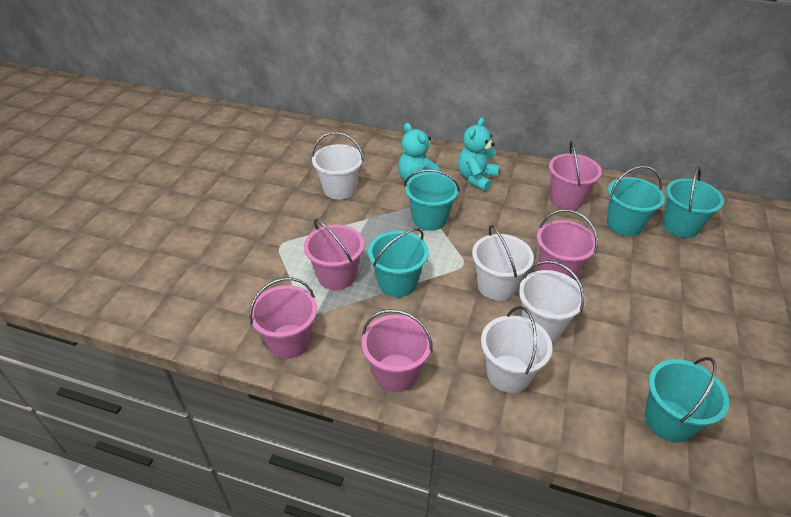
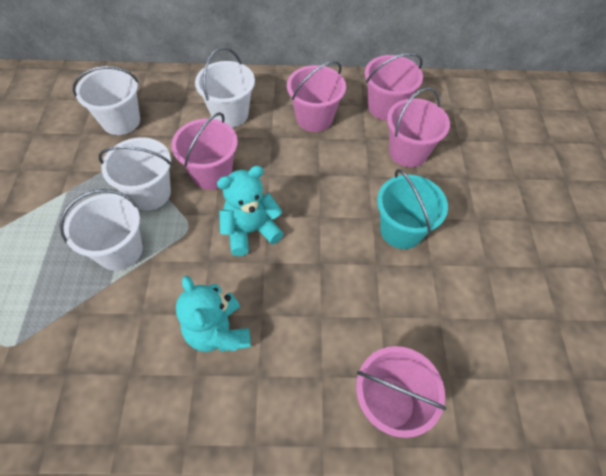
turquoise bucket: [368,228,429,297] [404,170,460,231] [607,166,665,236] [645,357,729,442] [663,166,724,238] = 5 -> [377,169,448,249] = 1

